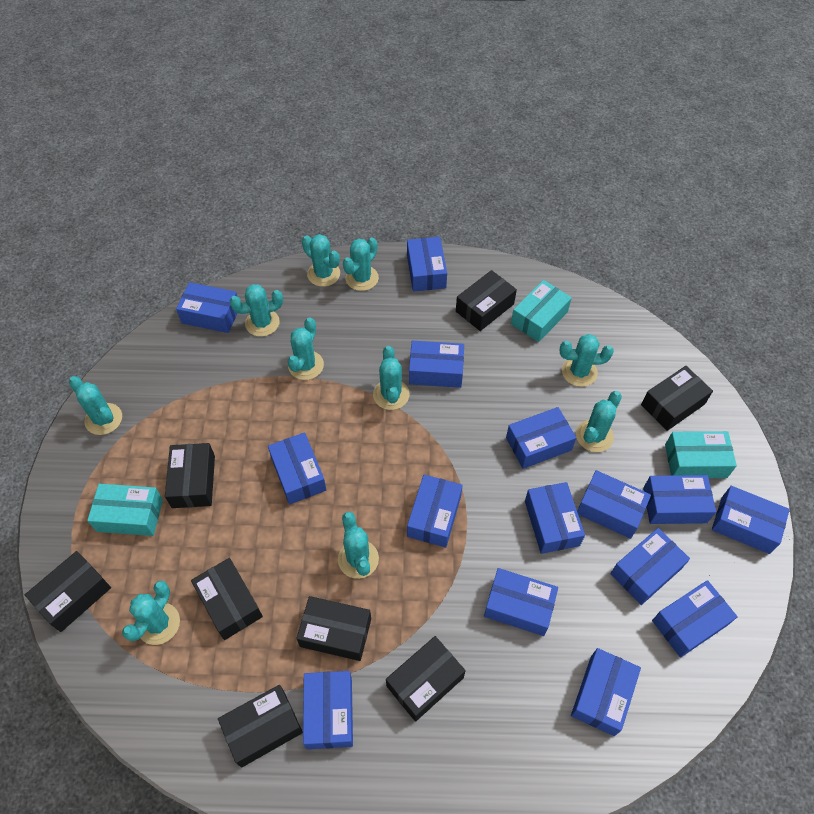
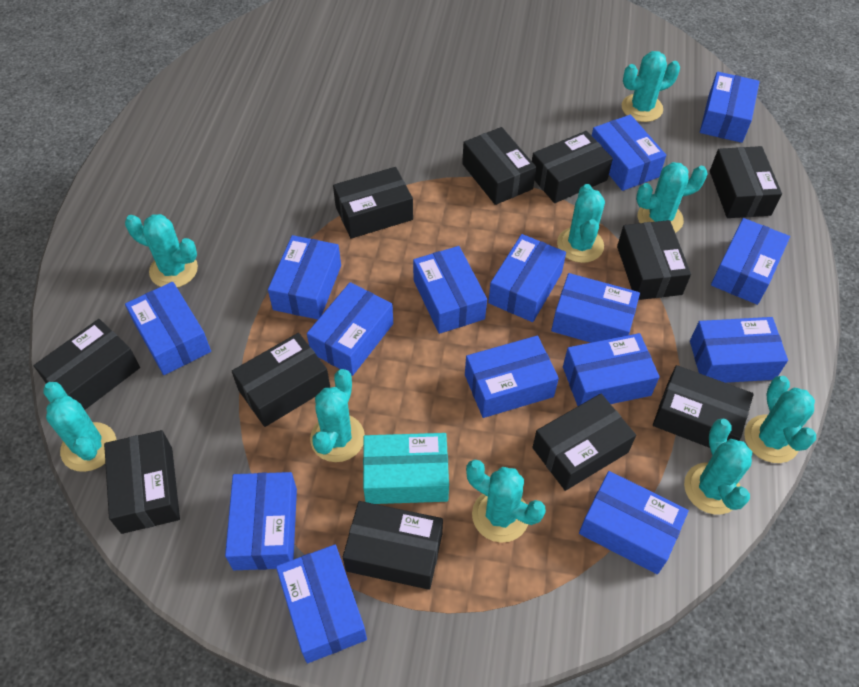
black box: [25,551,111,632] [165,443,215,508] [191,558,263,640] [218,685,303,767] [296,596,371,661] [386,636,466,722] [456,270,517,331] [641,366,713,431] = 8 -> [34,319,140,410] [104,430,180,534] [232,333,330,427] [333,167,413,239] [343,501,443,590] [462,127,536,205] [532,131,613,203] [532,393,636,491] [617,220,691,300] [653,365,754,448] [710,146,782,218] = 11
turquoise box: [87,484,163,536] [511,280,572,342] [665,431,737,478] = 3 -> [363,433,449,504] = 1
turquoise cactus: [69,376,122,435] [122,581,180,645] [230,284,283,337] [288,317,324,380] [302,234,340,287] [338,512,379,579] [343,237,379,291] [373,346,409,410] [560,334,614,387] [576,391,622,452] = 10 -> [43,382,116,472] [125,214,198,288] [310,369,365,462] [466,460,546,543] [557,184,605,263] [622,51,680,122] [636,162,708,233] [684,419,752,514] [744,376,816,463] = 9

